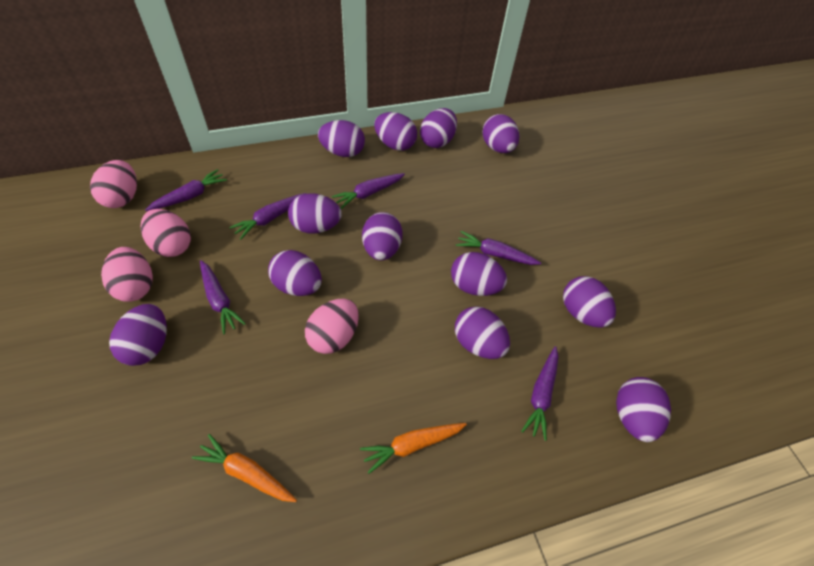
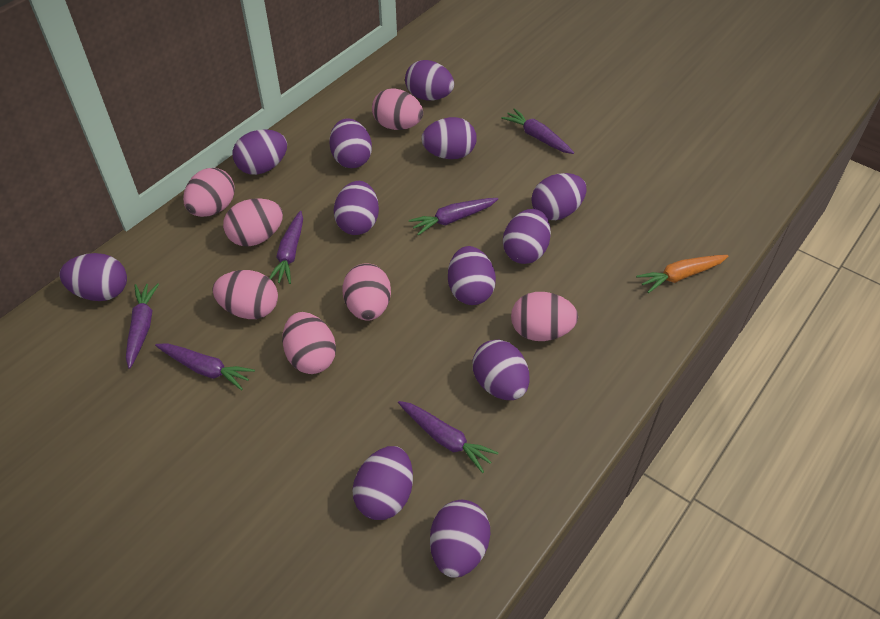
orange carrot: [192,434,297,502] [360,423,467,474] = 2 -> [636,255,728,293] = 1
pink egg: [90,160,137,208] [101,247,153,302] [141,209,191,257] [305,299,359,354] = 4 -> [183,168,235,217] [213,270,278,319] [223,198,283,247] [282,312,336,374] [342,264,391,321] [372,88,423,130] [511,292,578,341] = 7

